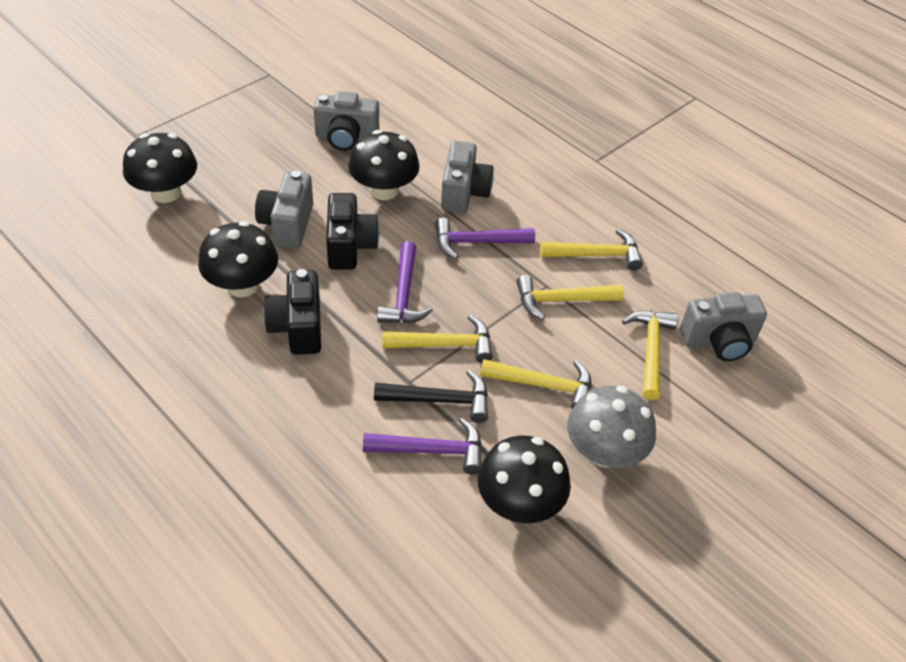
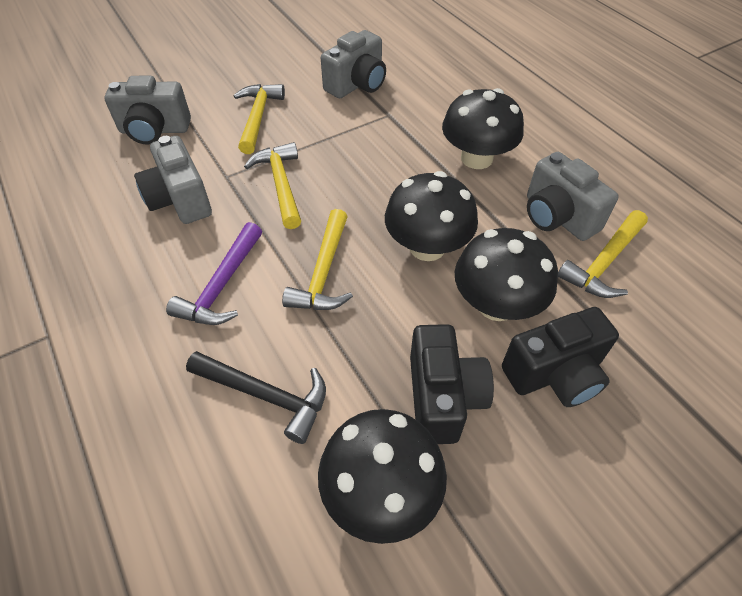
grey mushroom: [567,386,656,468] = 1 -> none = 0
purple hammer: [363,418,482,475] [377,241,433,323] [435,217,535,259] = 3 -> [166,222,262,325] = 1
yellow hammer: [382,315,493,363] [480,359,592,409] [516,275,623,320] [540,229,643,271] [622,311,678,400] = 5 -> [234,84,285,154] [244,142,301,229] [282,209,353,310] [558,210,648,298] = 4

